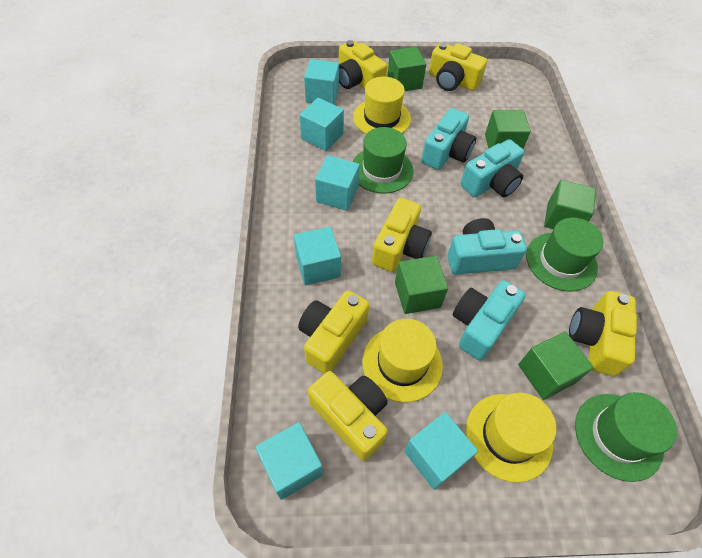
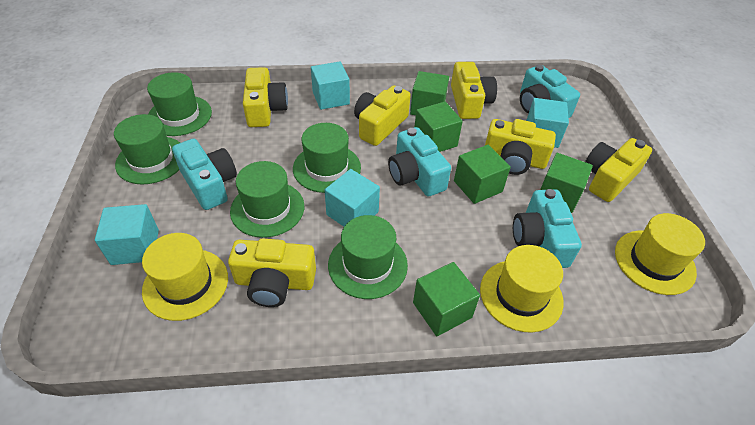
green hat: [352,127,413,193] [526,218,604,291] [575,392,677,482] = 3 -> [114,114,180,184] [147,72,212,136] [230,161,304,238] [293,123,361,193] [328,215,408,299] = 5
turquoise cube: [255,422,323,500] [294,227,341,285] [300,98,344,151] [304,59,339,105] [315,155,360,211] [404,412,478,490] = 6 -> [95,204,159,265] [311,62,350,110] [325,169,380,227] [526,98,569,148] = 4

